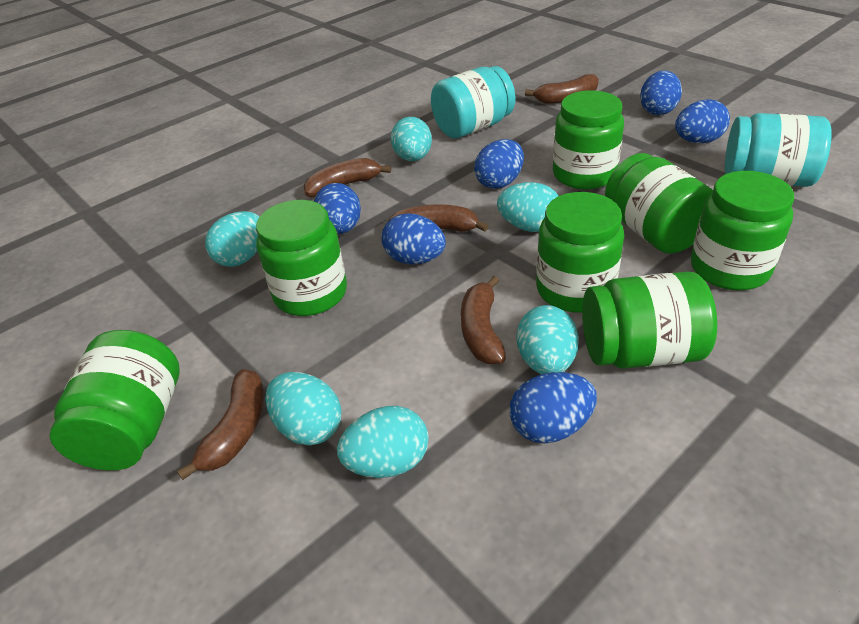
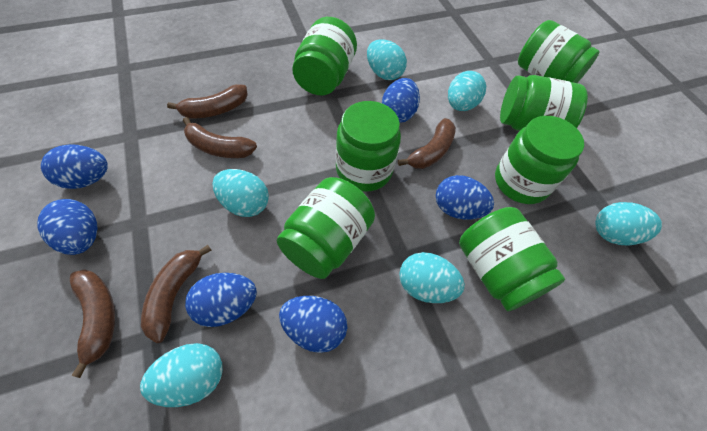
turquoise jar: [431,66,515,139] [725,113,832,187] = 2 -> none = 0

